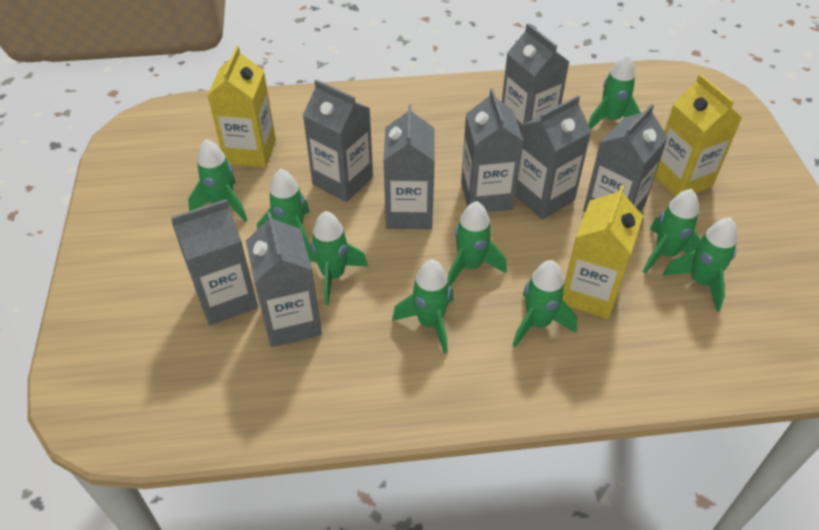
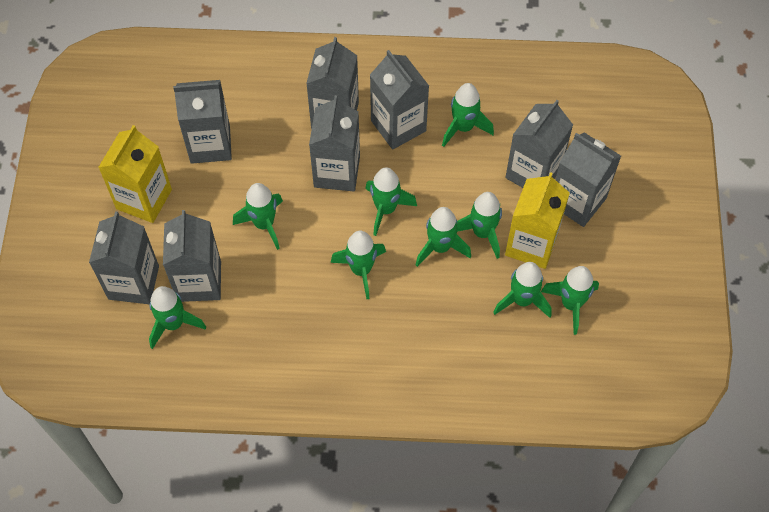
yellow carton: [207,46,276,168] [563,185,643,319] [655,74,742,197] = 3 -> [98,125,172,223] [505,172,570,269] = 2

